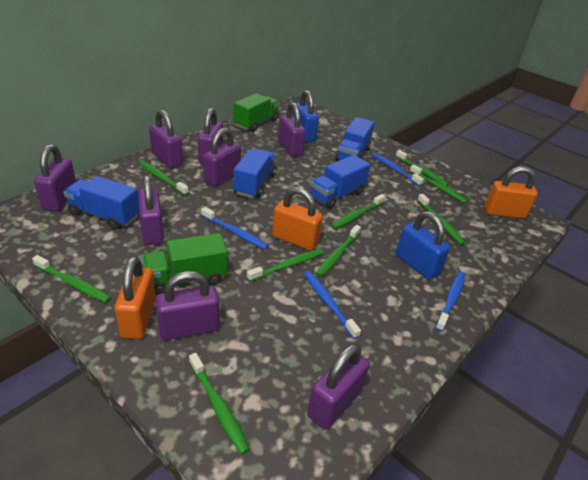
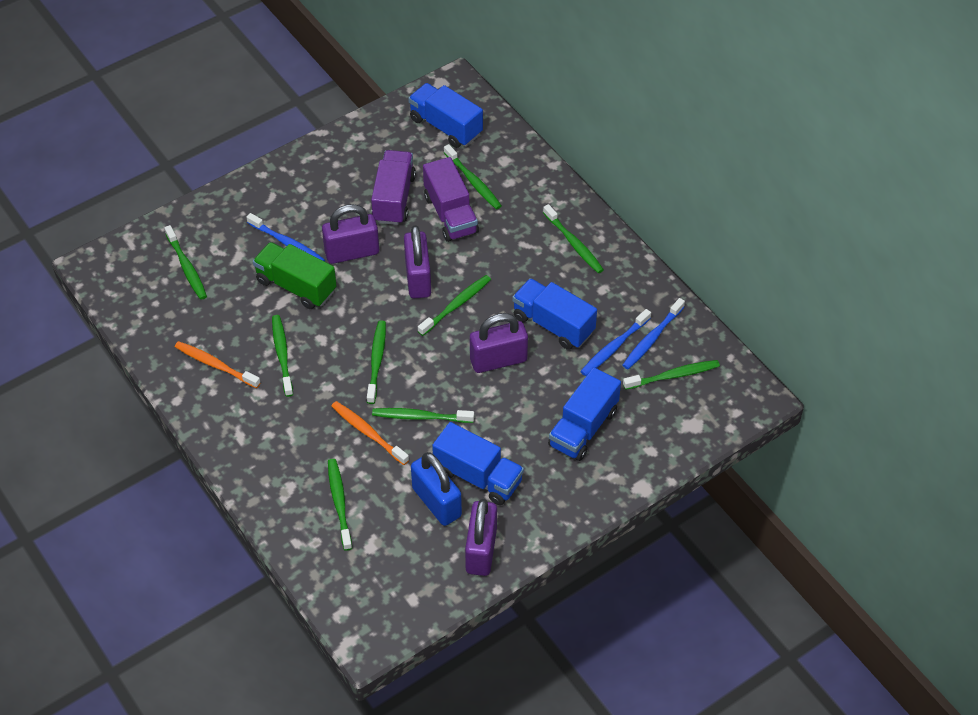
blue padlock: [293,90,319,142] [396,211,450,280] = 2 -> [411,452,462,526] = 1
blue toothbrush: [201,207,269,249] [304,271,361,339] [372,153,424,186] [435,272,465,332] = 4 -> [247,213,325,262] [580,309,651,376] [623,298,685,369] = 3
green truck: [142,233,228,295] [233,93,280,132] = 2 -> [253,242,337,309] = 1
orange padlock: [115,256,156,339] [272,187,323,251] [485,166,538,219] = 3 -> none = 0
orange toothbrush: none = 0 -> [175,341,261,388] [331,401,409,465] = 2
purple padlock: [34,144,76,211] [138,175,164,245] [149,110,183,168] [156,271,219,340] [198,108,223,164] [203,128,241,187] [278,102,306,157] [307,343,370,429] = 8 -> [322,204,379,264] [404,225,431,298] [465,499,497,576] [470,313,528,373] = 4
purple truck: none = 0 -> [371,150,416,225] [423,157,479,242] = 2

